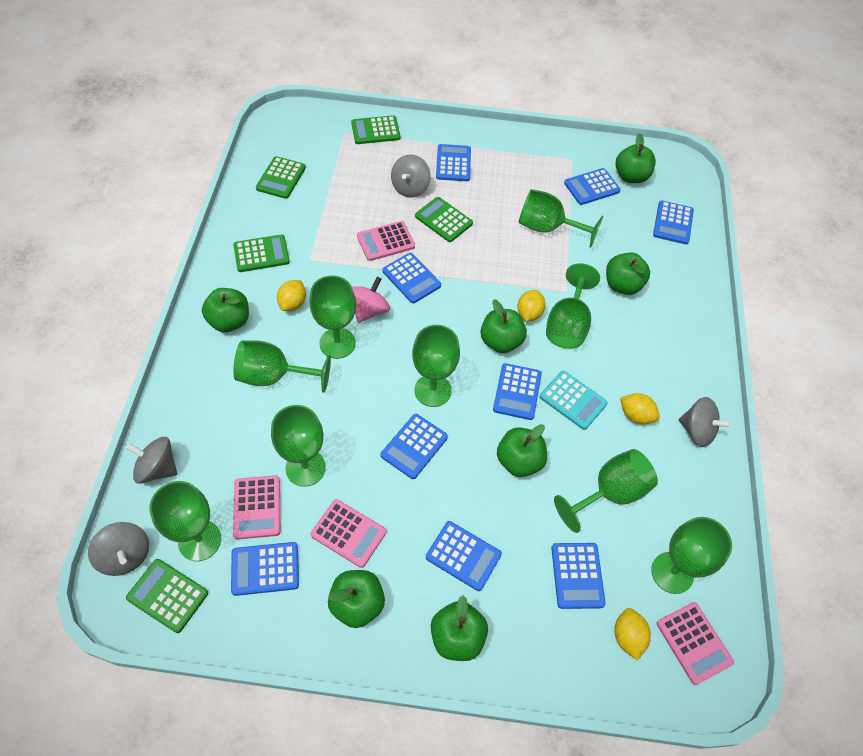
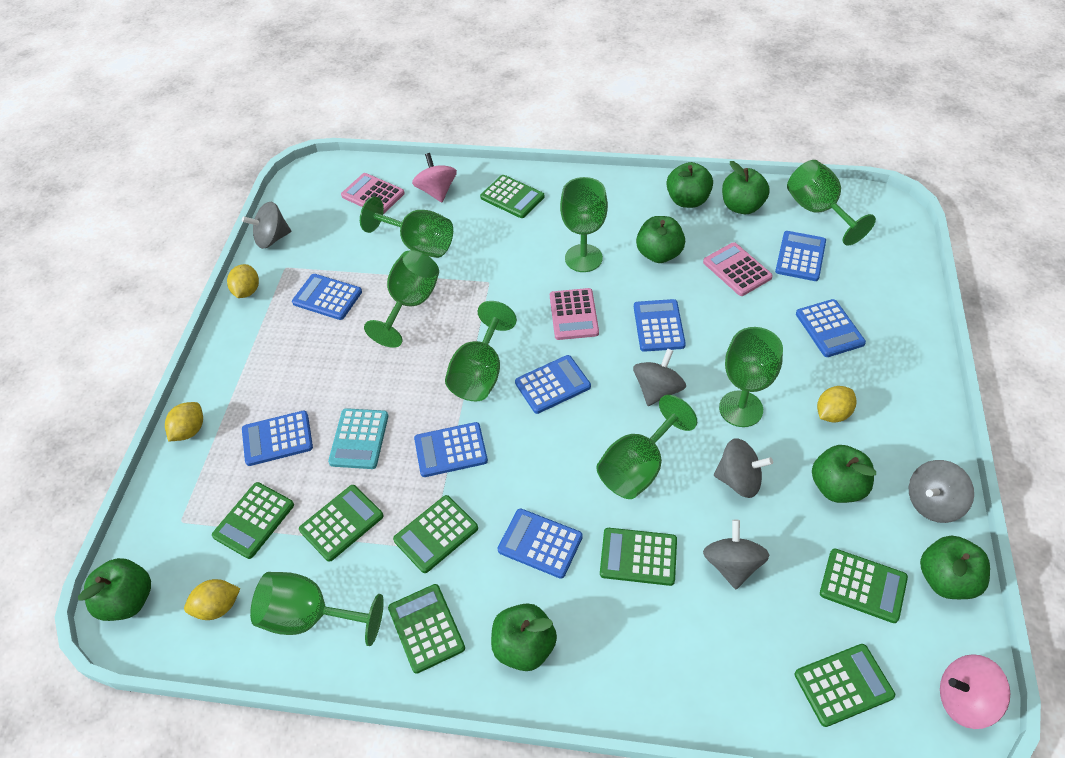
blue calculator: [231,542,299,596] [381,414,448,479] [382,253,441,303] [426,521,502,591] [436,144,471,181] [493,363,542,420] [551,543,606,609] [564,168,621,205] [653,200,694,244] = 9 -> [242,411,313,466] [292,274,362,320] [414,422,488,477] [497,508,583,579] [515,355,591,414] [634,299,686,352] [775,231,826,281] [796,299,866,357] = 8
green calculator: [126,559,208,633] [233,234,290,272] [256,156,306,199] [351,115,400,144] [415,197,473,242] = 5 -> [212,482,294,559] [299,485,383,562] [388,584,465,674] [393,495,478,573] [480,175,544,218] [600,528,677,586] [795,644,895,727] [820,549,908,623] = 8
green goblet: [149,481,221,561] [233,340,331,393] [271,405,326,487] [309,276,356,359] [412,325,460,407] [519,189,604,248] [546,263,600,349] [554,449,658,533] [651,517,732,594] = 9 -> [250,572,384,646] [360,197,453,258] [364,250,439,348] [445,301,517,401] [560,177,608,272] [596,395,697,499] [719,327,783,427] [787,160,876,246] = 8
grey spinning top: [88,522,149,576] [125,437,177,484] [391,155,431,197] [679,397,731,447] = 4 -> [242,202,291,249] [633,348,686,406] [703,519,770,589] [714,438,773,498] [909,460,974,523] = 5
pink calculator: [233,475,280,539] [310,499,386,568] [357,221,415,261] [657,602,734,685] = 4 -> [341,173,405,214] [550,288,599,340] [703,242,773,296] = 3
pink spinning top: [352,277,390,323] = 1 -> [412,153,457,202] [940,654,1010,729] = 2

